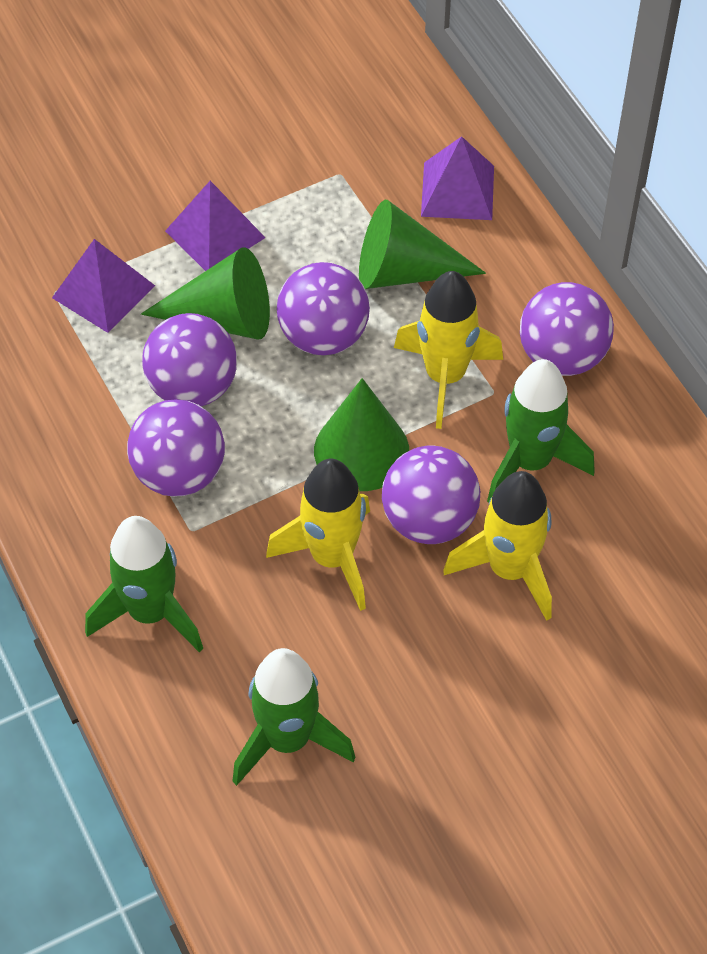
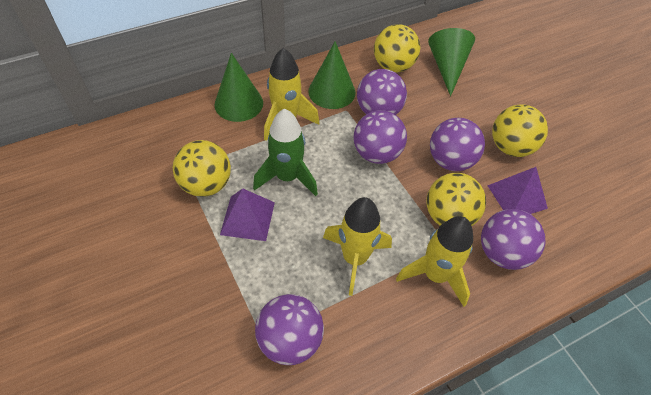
green rocket: [85,516,203,653] [232,648,355,786] [487,359,595,503] = 3 -> [253,108,318,196] = 1
purple pyramid: [52,239,155,333] [165,181,266,271] [421,136,494,220] = 3 -> [220,188,275,241] [487,167,548,214] = 2
yellow ball: none = 0 -> [173,140,231,197] [374,24,420,73] [426,173,486,226] [492,104,548,157] = 4

